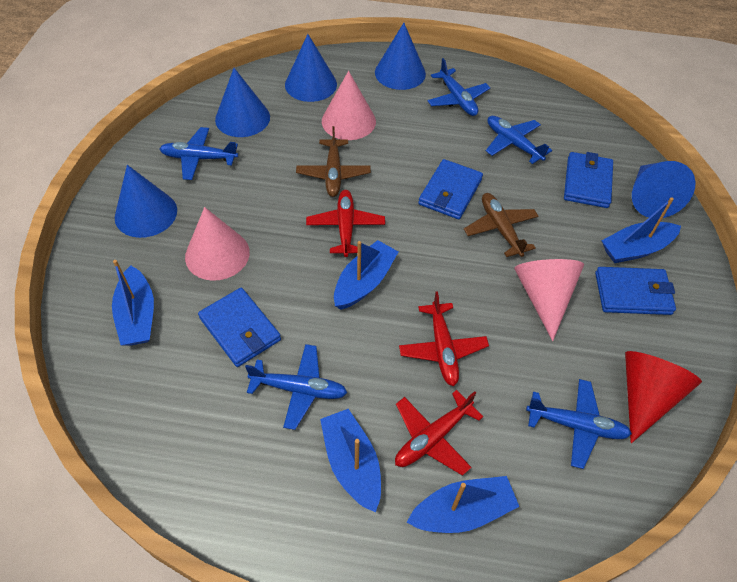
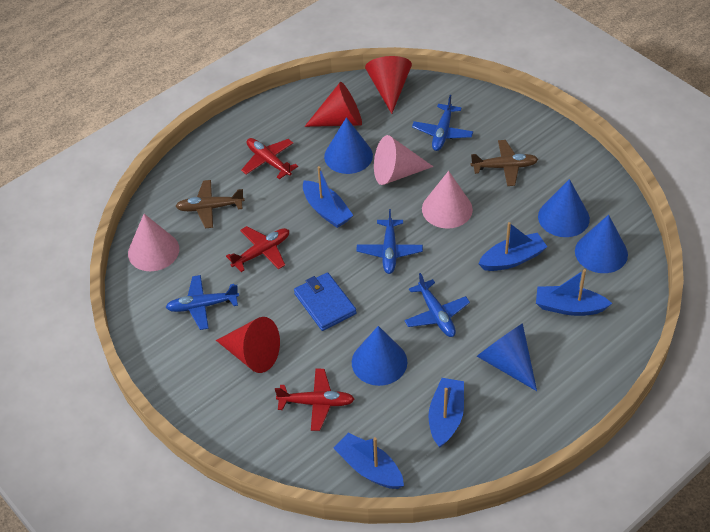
blue plane: [160,127,238,180] [245,344,347,430] [427,58,490,116] [486,116,552,164] [526,379,632,469] = 5 -> [166,275,239,330] [356,209,423,274] [404,273,470,337] [412,95,473,151] = 4
blue wallet: [198,288,281,367] [418,159,483,219] [564,152,613,208] [595,267,676,315] = 4 -> [294,272,357,331] = 1
red cone: [625,351,702,443] = 1 -> [216,317,280,373] [305,82,362,127] [365,56,412,114] = 3

